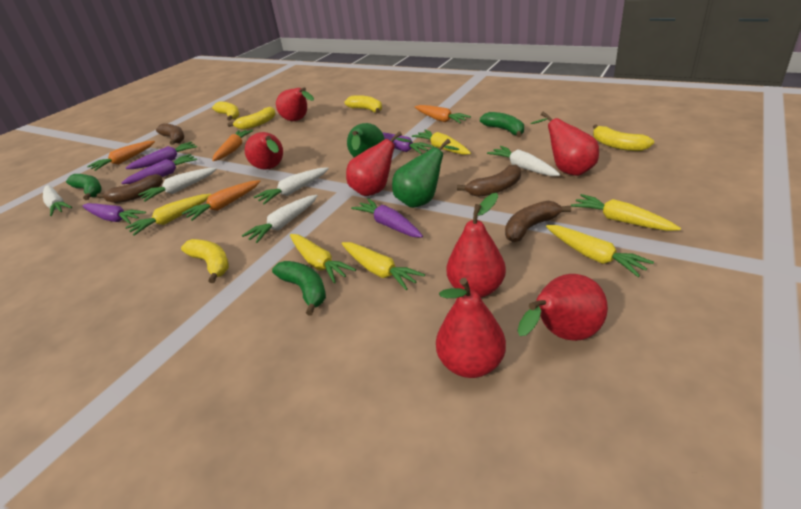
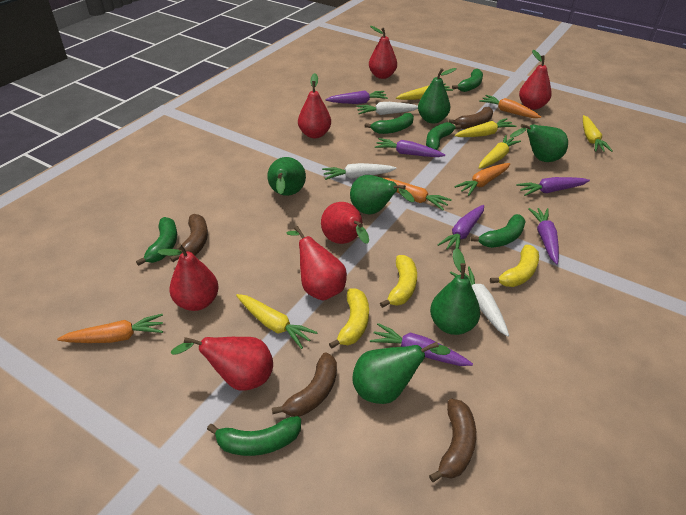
green banana: [66,174,102,200] [272,261,326,315] [480,112,524,137] = 3 -> [136,217,177,266] [207,416,301,456] [365,113,414,134] [426,122,461,150] [452,69,483,92] [470,214,526,248] = 6
green pear: [347,123,385,157] [392,139,459,208] = 2 -> [267,157,306,196] [350,175,415,215] [352,342,451,404] [418,68,457,124] [430,248,480,335] [510,124,568,162] = 6
purple carrot: [82,203,146,224] [121,154,197,184] [126,142,197,169] [351,198,423,238] [382,132,434,155] = 5 -> [326,91,388,104] [370,323,473,366] [375,138,445,157] [437,205,484,250] [516,177,590,196] [528,208,559,264] = 6
white carrot: [43,185,72,216] [138,168,217,202] [242,195,318,243] [254,167,329,204] [487,146,560,176] = 5 -> [322,163,397,180] [356,102,418,115] [450,266,509,337] = 3
yellow banana: [181,239,229,283] [212,101,239,120] [227,107,275,130] [345,95,382,113] [593,124,654,151] = 5 -> [329,288,369,349] [380,255,417,308] [490,245,539,287] = 3
yellow carrot: [125,194,211,236] [290,234,356,283] [342,242,425,290] [412,130,471,155] [546,225,654,277] [571,194,681,231] = 6 -> [236,294,318,349] [396,83,453,100] [455,118,516,137] [479,135,521,169] [583,115,613,152] = 5

